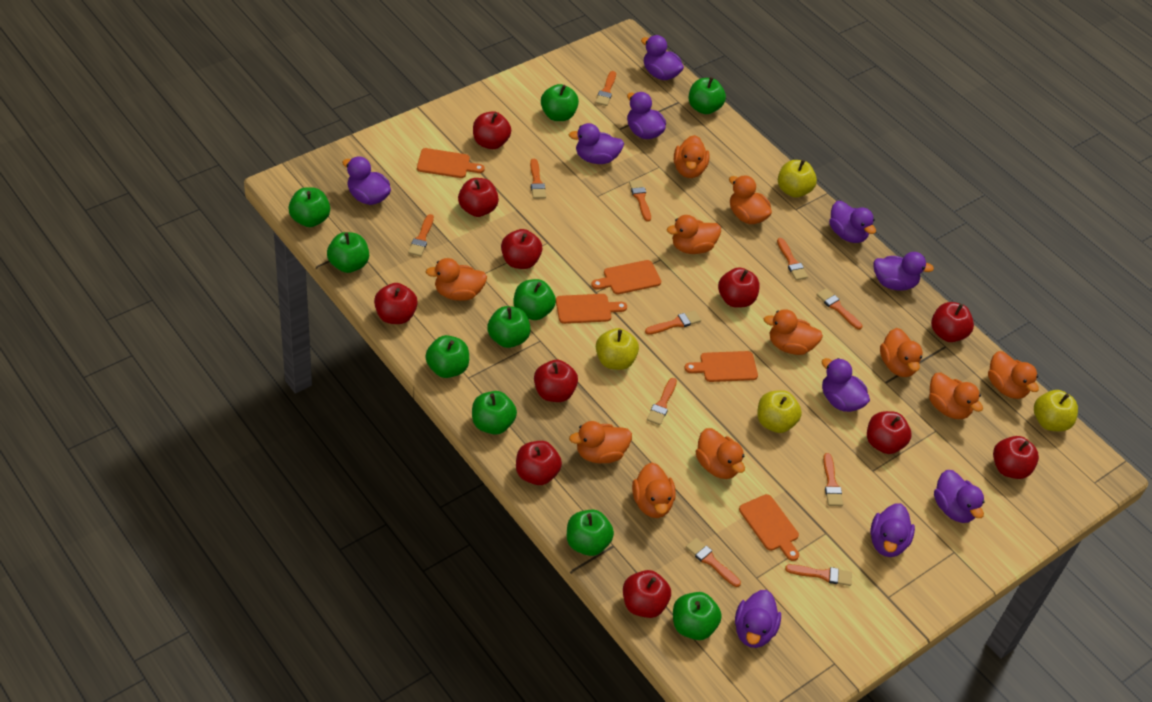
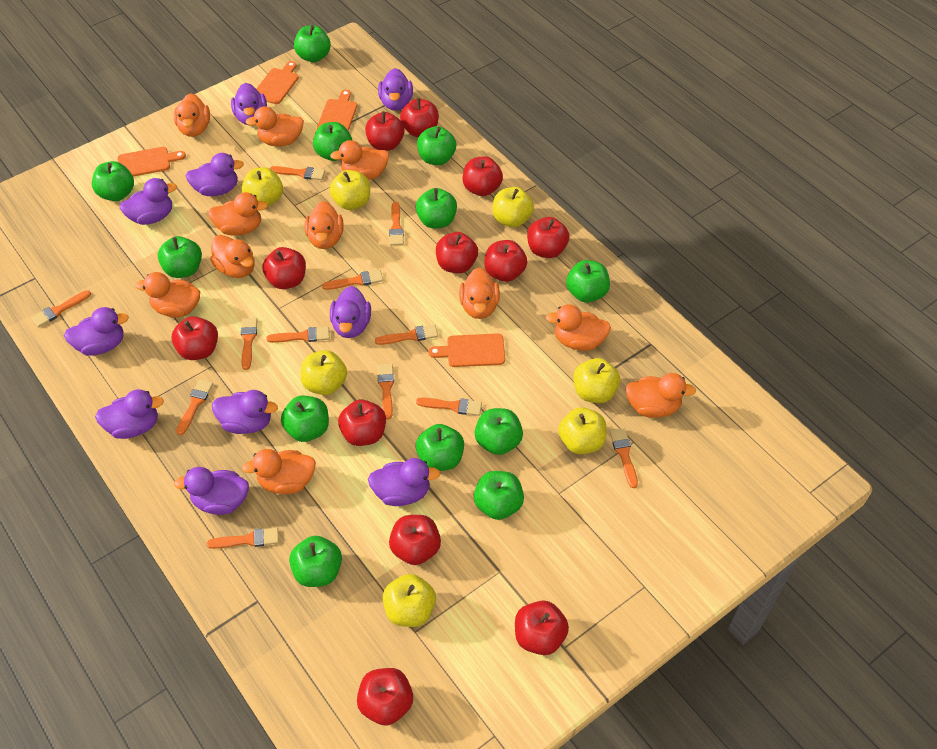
green apple: [289,187,330,227] [327,232,369,273] [425,335,469,378] [472,391,517,435] [487,306,531,348] [514,279,556,320] [541,84,579,121] [567,510,614,556] [673,592,722,640] [689,77,726,114] = 10 -> [92,161,134,201] [158,236,202,278] [281,396,329,442] [289,536,342,587] [294,25,331,62] [313,122,353,161] [416,188,457,228] [416,424,464,471] [417,126,456,165] [474,471,524,520] [475,408,523,455] [566,260,610,303] = 12
orange brush: [408,214,434,257] [530,159,546,199] [595,71,616,106] [629,180,651,222] [645,311,701,335] [647,378,677,425] [686,538,741,587] [777,238,808,280] [785,564,852,586] [816,288,863,330] [823,453,843,506] = 11 -> [31,290,91,327] [176,379,213,435] [206,528,279,549] [241,318,258,370] [266,327,330,343] [269,166,325,180] [322,270,383,290] [375,324,438,345] [378,364,394,420] [389,202,404,246] [416,398,482,416] [610,428,638,488] = 12
orange cutting board: [417,148,485,178] [556,294,627,324] [591,260,661,294] [684,351,758,382] [739,494,799,561] = 5 -> [117,147,186,177] [256,61,299,104] [317,90,357,131] [428,334,505,367] = 4
red apple: [374,283,418,324] [458,178,499,217] [473,111,511,149] [501,229,542,269] [516,441,562,485] [534,360,578,402] [623,570,671,618] [718,267,760,308] [867,411,912,454] [931,302,974,342] [993,436,1039,479] = 11 -> [172,316,218,360] [262,247,306,289] [338,400,386,446] [357,668,413,726] [365,111,404,151] [389,515,441,565] [400,98,439,137] [436,232,478,273] [463,156,503,196] [484,240,527,282] [515,601,569,655] [527,217,570,258] = 12
yellow apple: [596,328,639,370] [757,390,802,433] [778,160,817,198] [1034,390,1078,431] = 4 -> [242,167,283,207] [301,350,347,395] [330,170,370,210] [383,574,436,627] [493,187,534,228] [558,407,607,454] [573,358,620,403] = 7

